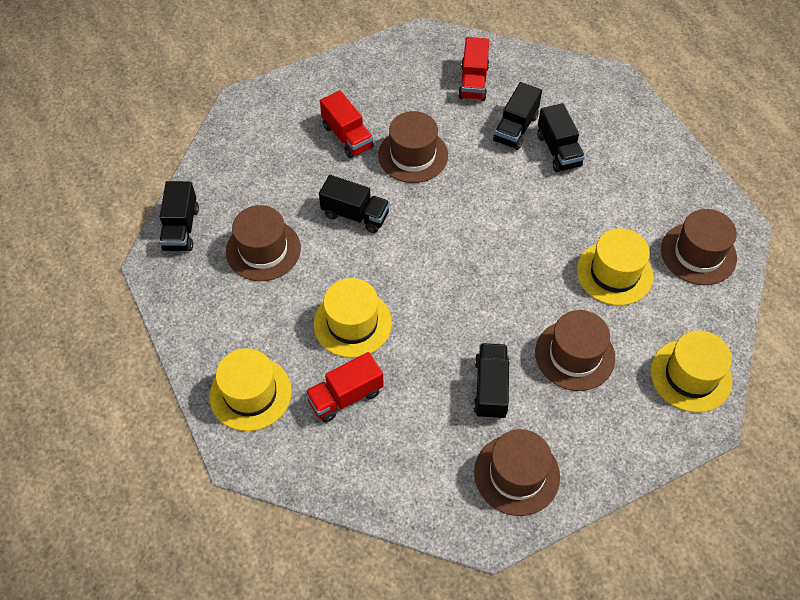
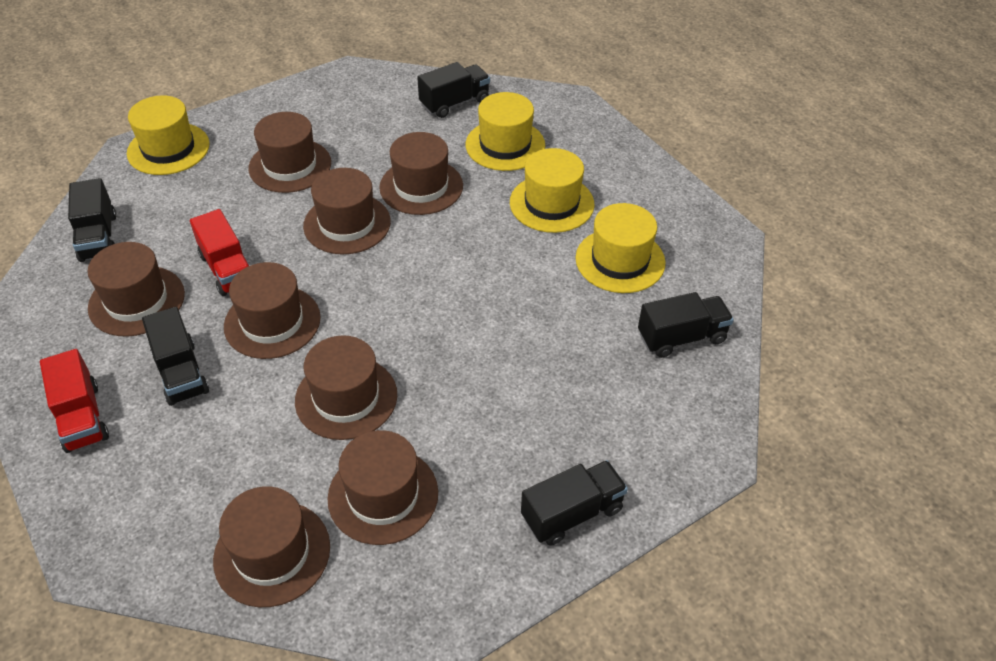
brown hat: [226,205,301,281] [378,111,448,183] [474,429,560,516] [535,310,615,391] [661,209,737,285] = 5 -> [88,242,185,337] [213,486,330,607] [224,262,321,359] [249,112,331,193] [295,335,397,440] [303,168,391,254] [327,430,438,545] [379,132,463,215] = 8
red truck: [305,352,384,423] [320,90,374,158] [458,37,489,101] = 3 -> [40,349,109,453] [190,209,249,296] = 2

